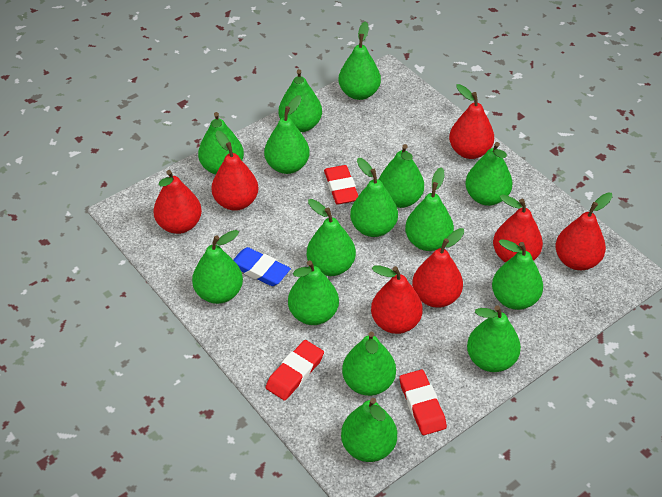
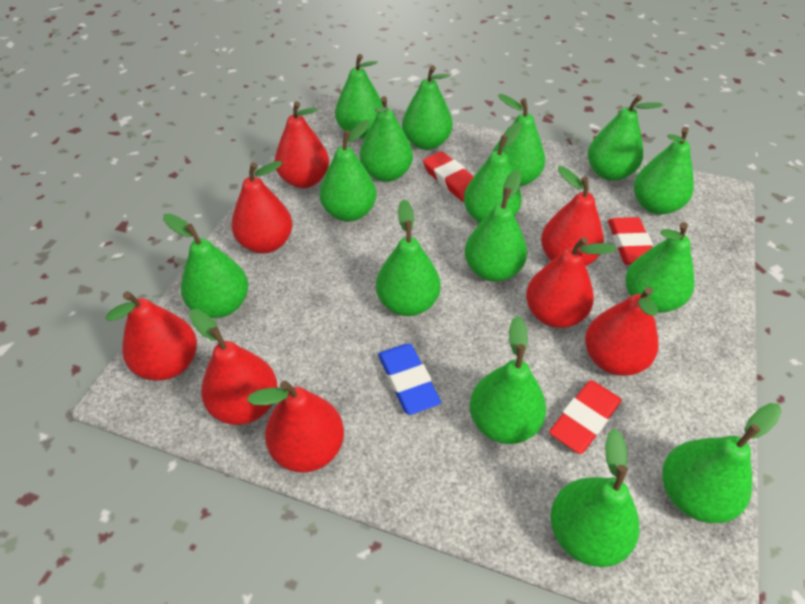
red pear: [153,170,202,234] [211,130,258,211] [371,266,423,334] [412,228,464,308] [449,84,494,159] [493,194,543,263] [555,192,612,270] = 7 -> [105,291,197,381] [189,309,278,425] [231,161,292,253] [247,381,344,473] [275,101,329,188] [526,237,617,328] [541,166,604,266] [585,287,659,376] = 8

